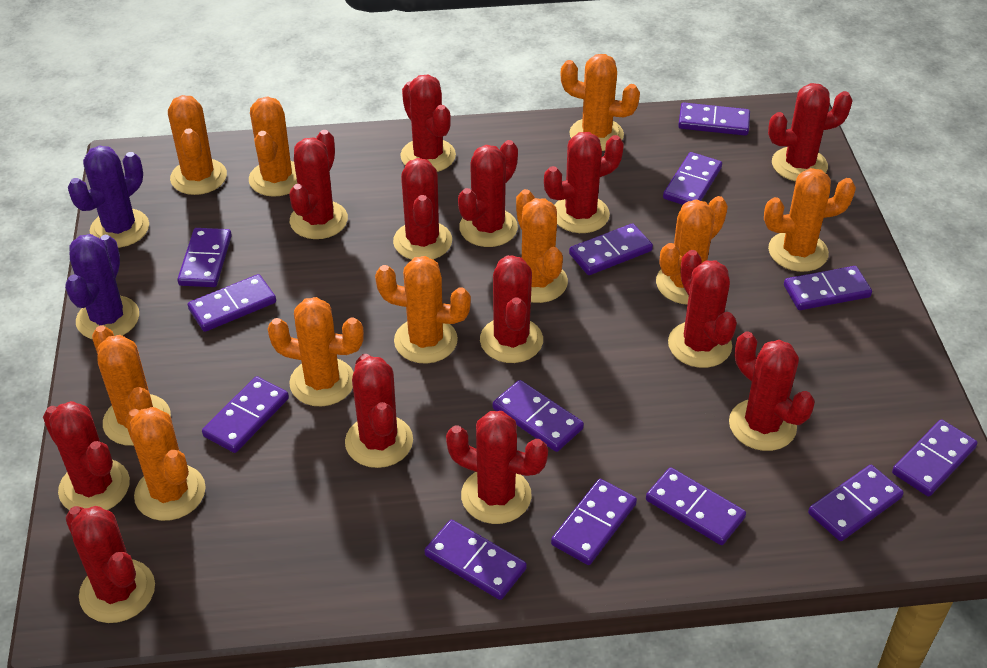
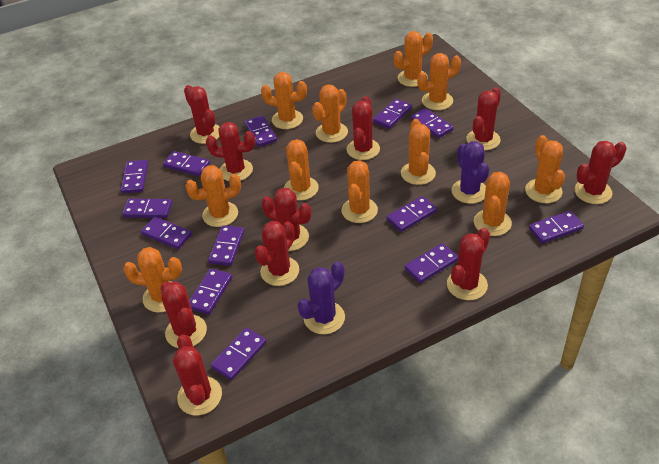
orange cactus: [92,326,171,446] [125,407,206,521] [168,95,227,195] [249,96,297,197] [267,297,364,406] [375,256,471,364] [516,189,568,303] [561,54,640,151] [656,196,728,305] [764,168,856,272] = 10 -> [123,247,182,313] [185,165,241,227] [261,72,307,129] [284,139,319,201] [312,84,348,143] [341,160,378,223] [394,31,433,87] [401,119,436,185] [417,53,461,110] [474,172,512,236] [525,135,565,203] = 11
red cactus: [43,401,130,510] [65,506,155,623] [289,130,348,239] [345,354,413,468] [393,158,452,260] [400,74,456,172] [446,411,548,524] [458,140,518,247] [480,255,543,363] [544,132,624,233] [668,250,737,368] [729,332,815,451] [768,83,853,182] = 13 -> [160,281,207,348] [173,335,222,416] [184,85,220,144] [206,122,255,181] [254,221,299,286] [262,188,311,251] [347,96,380,160] [447,228,490,300] [466,88,501,150] [574,141,627,204] = 10

